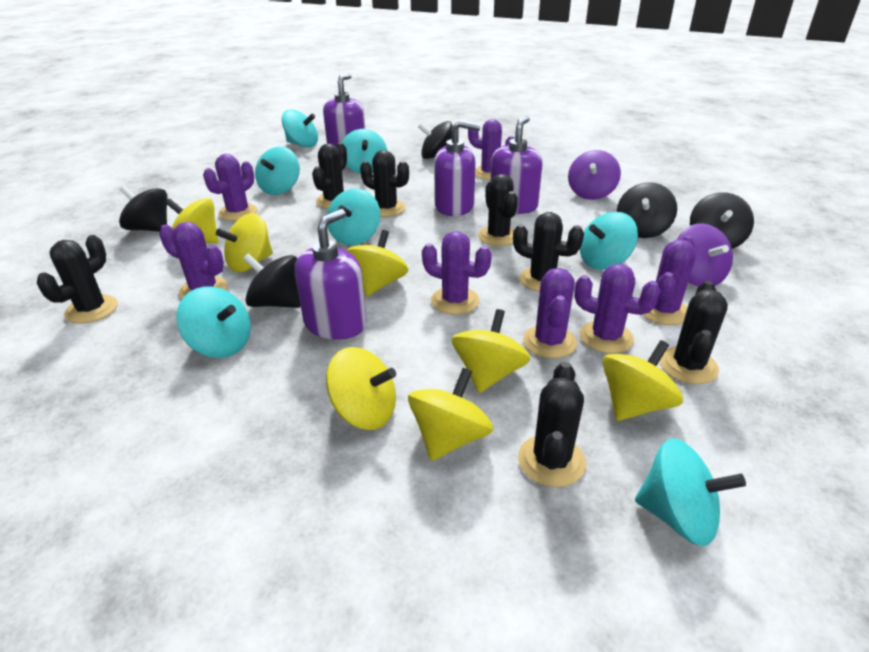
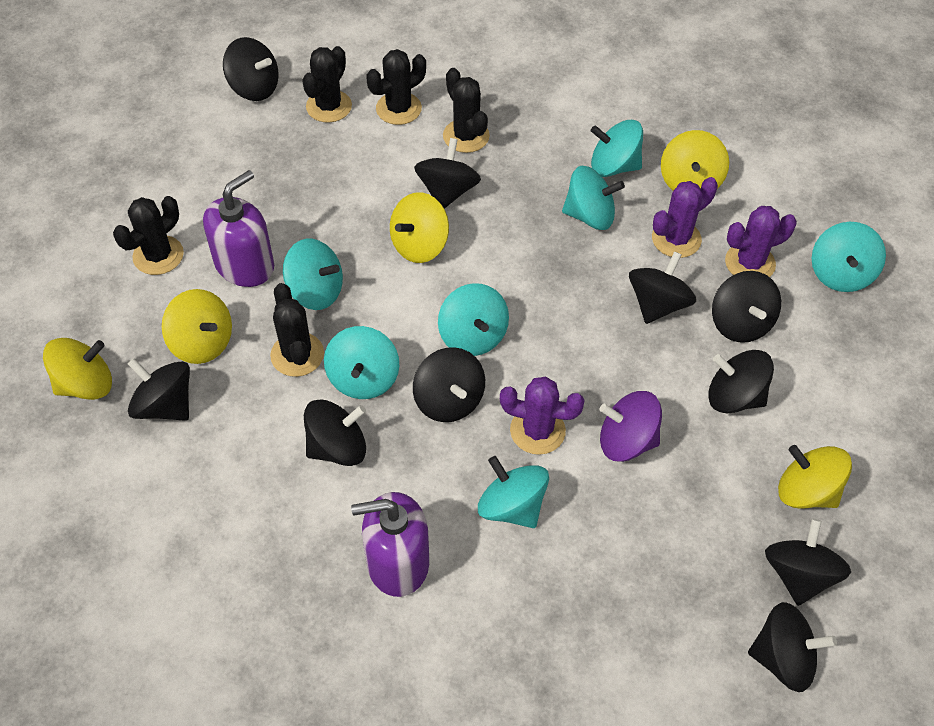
black cactus: [37,235,118,324] [312,143,347,209] [360,150,409,217] [478,174,518,246] [513,212,584,292] [518,362,586,487] [660,281,728,384] = 7 -> [113,196,184,275] [270,283,324,377] [302,46,352,123] [366,49,426,125] [443,68,490,153] = 5
black spinning top: [119,186,168,232] [243,253,300,308] [418,121,453,159] [617,182,677,238] [690,192,754,249] = 5 -> [128,358,190,421] [223,37,279,101] [304,399,366,466] [413,347,485,422] [414,138,481,209] [629,251,696,324] [708,350,774,413] [712,271,781,343] [748,602,837,692] [765,519,851,606] = 10
purple cactus: [159,222,228,299] [203,154,257,221] [422,231,492,315] [468,119,515,180] [523,268,577,358] [574,264,661,354] [642,235,696,325] = 7 -> [500,377,585,455] [652,177,718,258] [725,206,797,277] = 3
purple soap dispenser: [295,209,367,340] [323,73,365,146] [434,120,481,216] [490,116,543,214] = 4 -> [203,170,274,287] [351,492,429,597] = 2
purple spinning top: [568,150,621,200] [677,223,733,286] = 2 -> [600,391,662,462] = 1
yellow spinning top: [165,198,219,243] [216,213,273,272] [326,347,396,430] [346,230,408,296] [408,368,493,461] [452,309,530,393] [602,340,683,421] = 7 -> [43,338,112,400] [162,289,232,364] [390,192,449,263] [661,130,729,191] [778,445,852,508] = 5

